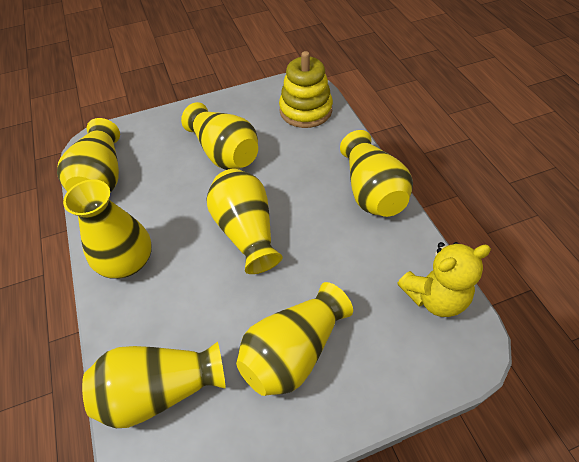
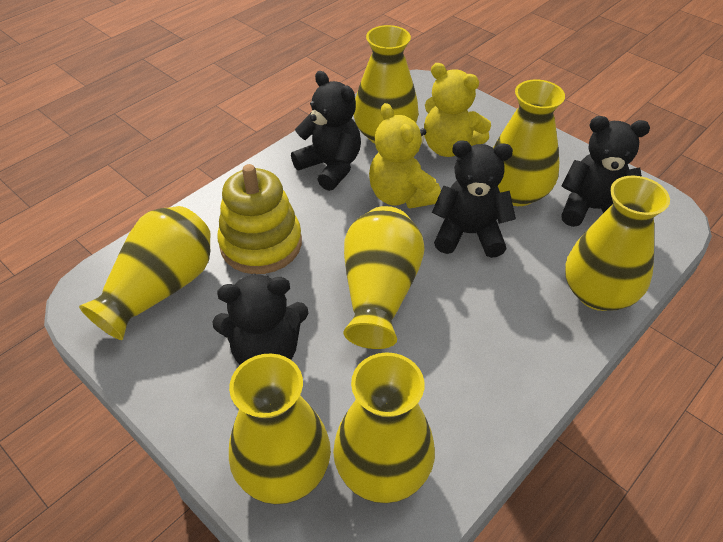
black teddy bear: none = 0 -> [213,274,309,365] [291,71,361,191] [432,140,516,258] [561,116,650,227] = 4
yellow teddy bear: [397,242,491,317] = 1 -> [369,103,441,209] [424,63,491,157] = 2

